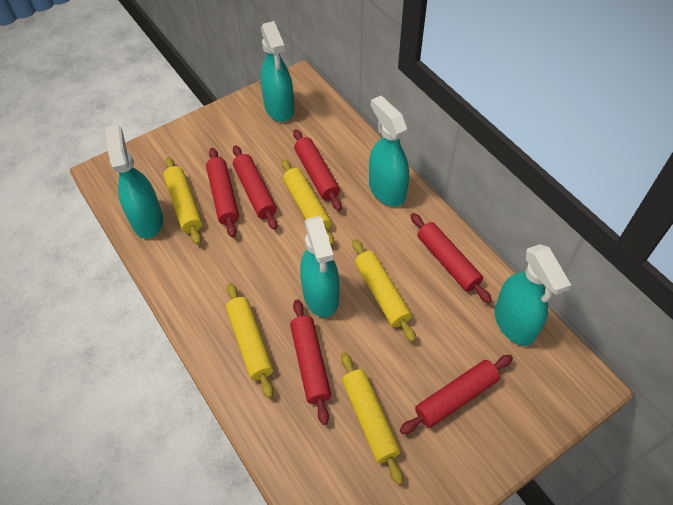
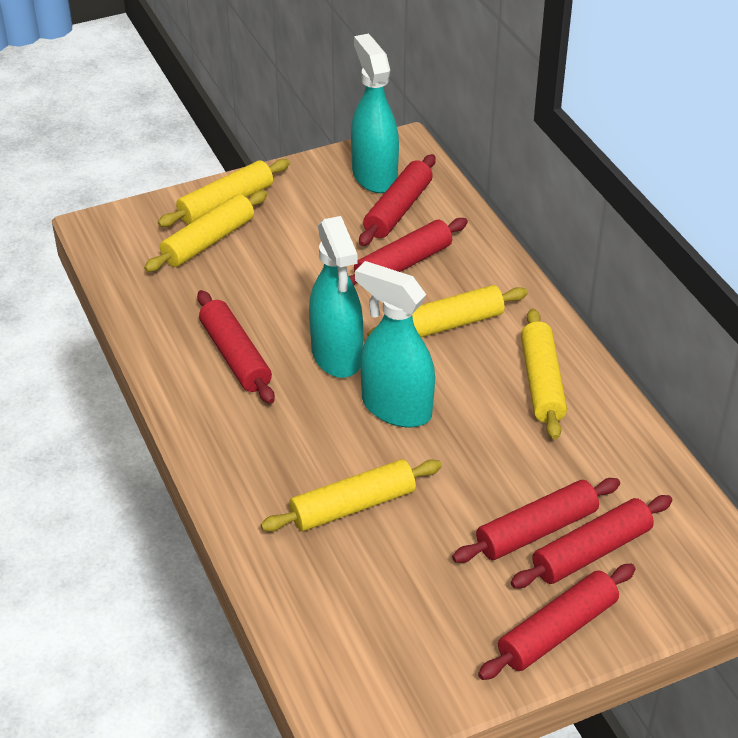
turquoise spray bottle: [106,125,163,239] [260,21,294,122] [300,216,339,318] [369,96,409,207] [495,244,571,346] = 5 -> [309,216,363,378] [351,34,399,193] [355,261,435,427] = 3

